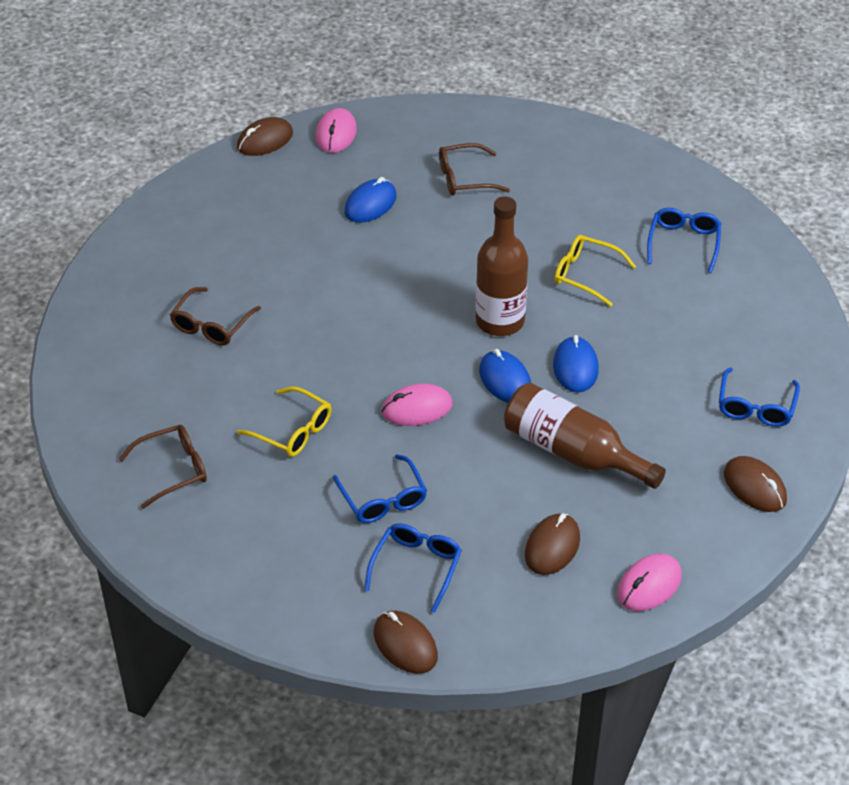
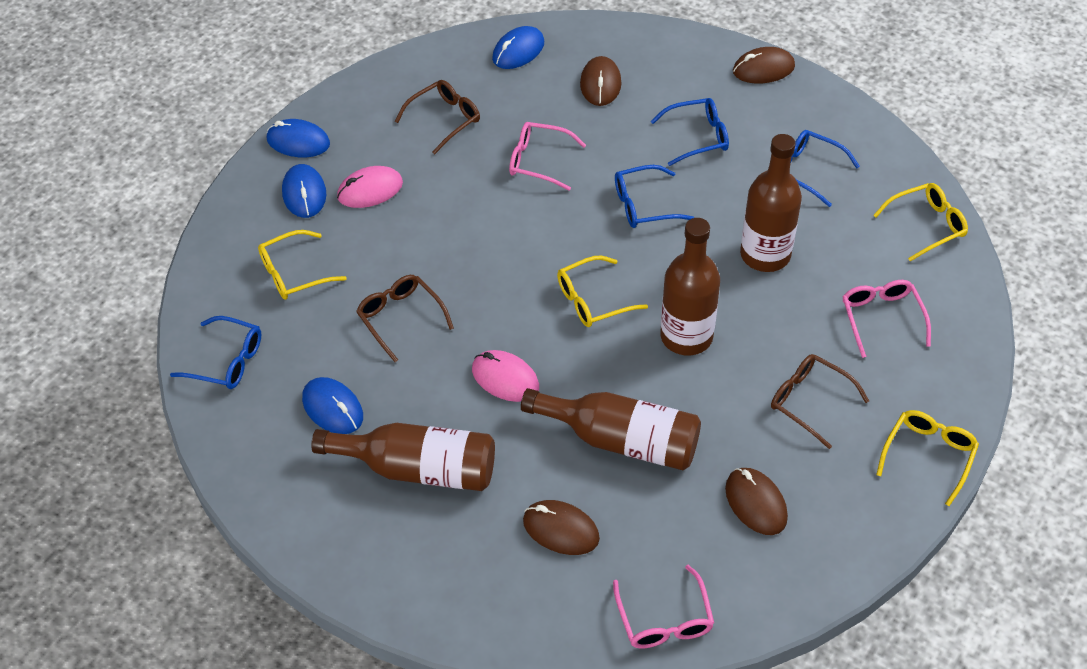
blue mouse: [344,177,397,223] [479,349,531,403] [553,335,599,393] = 3 -> [267,119,330,157] [282,164,326,218] [302,377,363,434] [492,26,544,69] = 4
brown bottle: [475,196,528,336] [504,382,666,489] = 2 -> [311,423,495,491] [521,388,701,470] [660,218,720,355] [740,134,802,272] = 4
pink glasses: none = 0 -> [509,122,586,191] [613,565,714,649] [842,280,931,358] = 3
pink mouse: [316,108,357,153] [382,384,453,426] [617,554,682,611] = 3 -> [337,166,403,208] [472,350,539,402] = 2
yellow glasses: [237,386,331,457] [554,235,636,307] = 2 -> [258,230,347,300] [557,256,648,327] [873,183,968,261] [876,410,979,506] = 4

